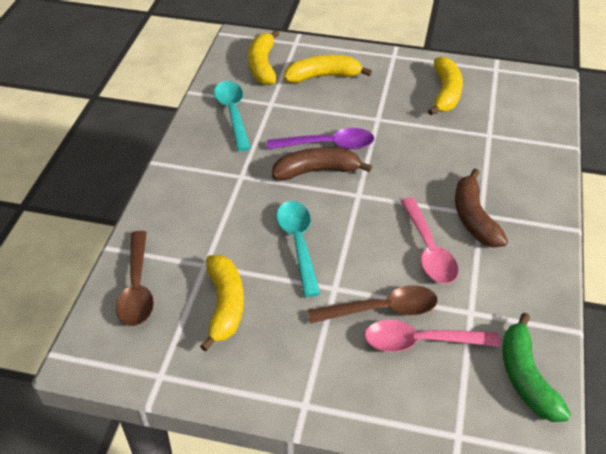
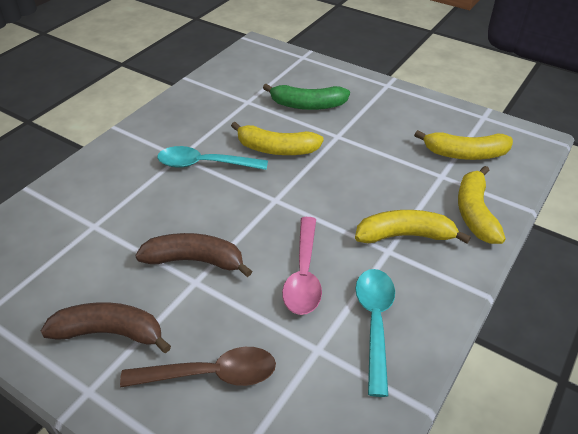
brown spoon: [116,231,154,326] [308,285,438,324] = 2 -> [120,347,276,387] = 1
pink spoon: [364,320,500,352] [401,198,459,284] = 2 -> [282,217,322,315] = 1
purple spoon: [267,128,374,149] = 1 -> none = 0

